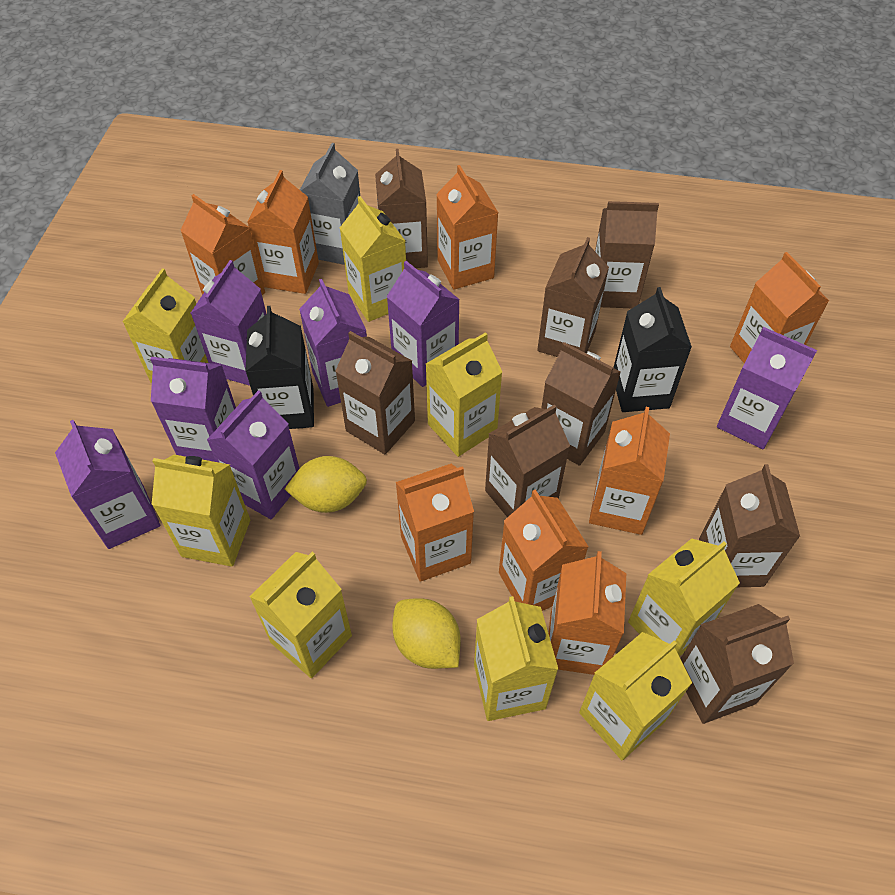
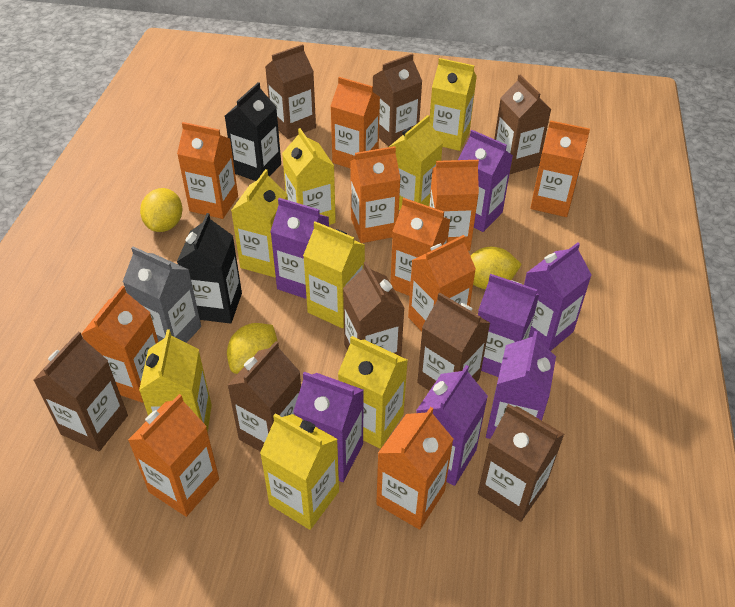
orange carton: [180,194,265,295] [247,170,319,294] [396,464,474,582] [436,165,498,290] [499,489,589,611] [549,551,626,675] [589,407,670,535] [730,252,829,363] = 8 -> [81,286,158,403] [128,394,219,517] [177,122,238,219] [331,77,380,169] [350,146,400,243] [376,407,453,530] [391,198,451,296] [408,235,476,331] [429,160,479,251] [530,120,590,217] = 10
yellow lemon: [285,456,367,513] [392,598,461,669] = 2 -> [140,188,182,232] [227,323,277,374] [471,247,522,289] = 3

